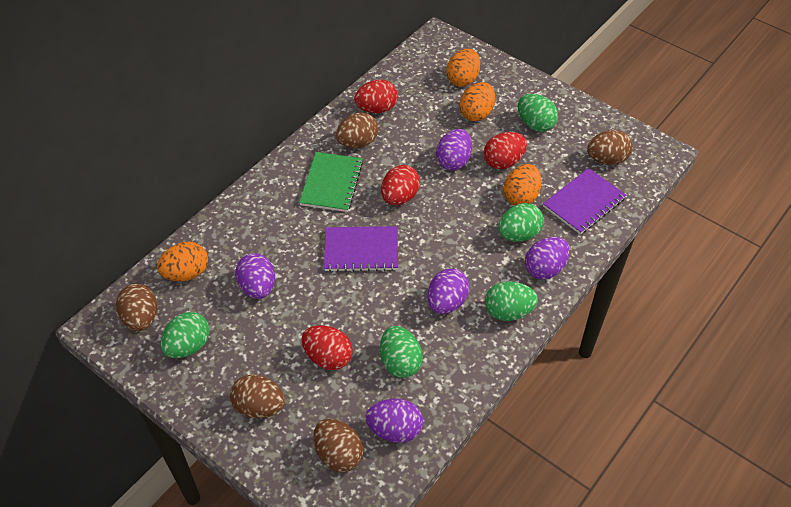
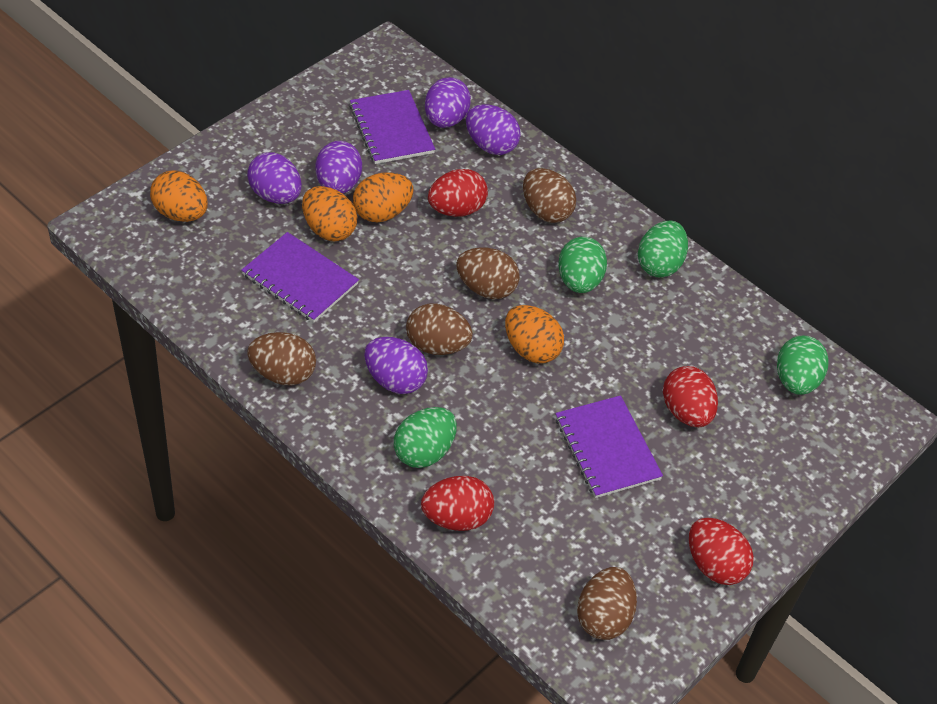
green egg: [160,312,209,358] [380,326,423,378] [485,281,538,321] [498,203,544,242] [518,94,558,132] = 5 -> [394,407,457,468] [558,237,607,293] [638,221,688,277] [777,336,829,395] = 4
green notebook: [299,152,363,212] = 1 -> none = 0
purple notebook: [324,226,398,272] [543,168,626,235] = 2 -> [241,232,359,322] [349,90,435,164] [555,395,663,498] = 3

